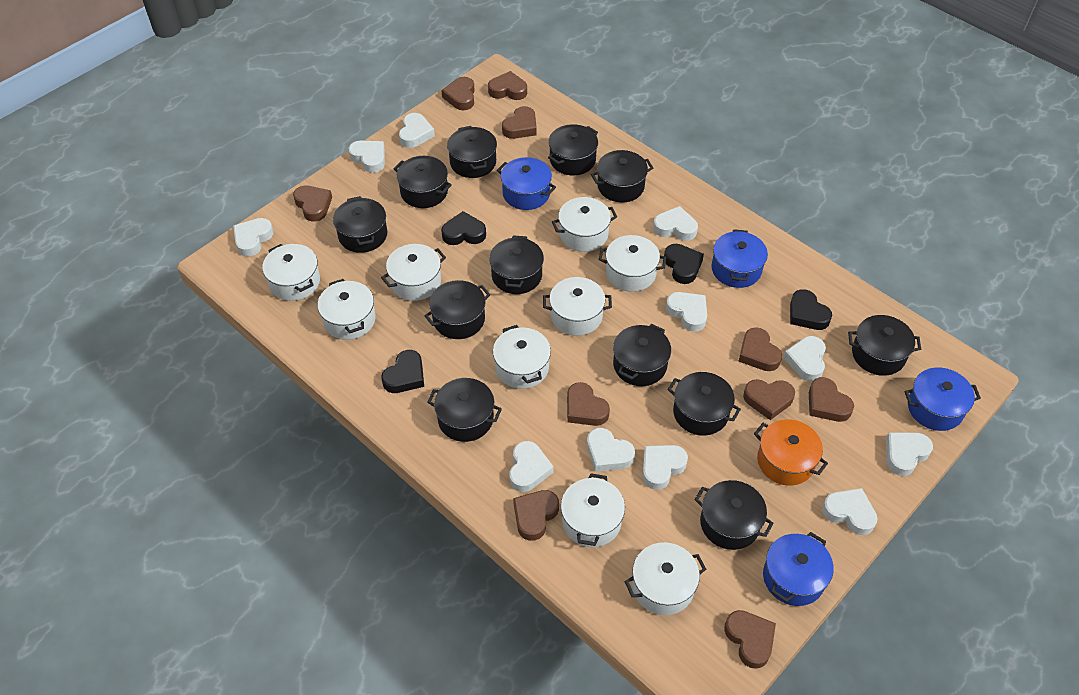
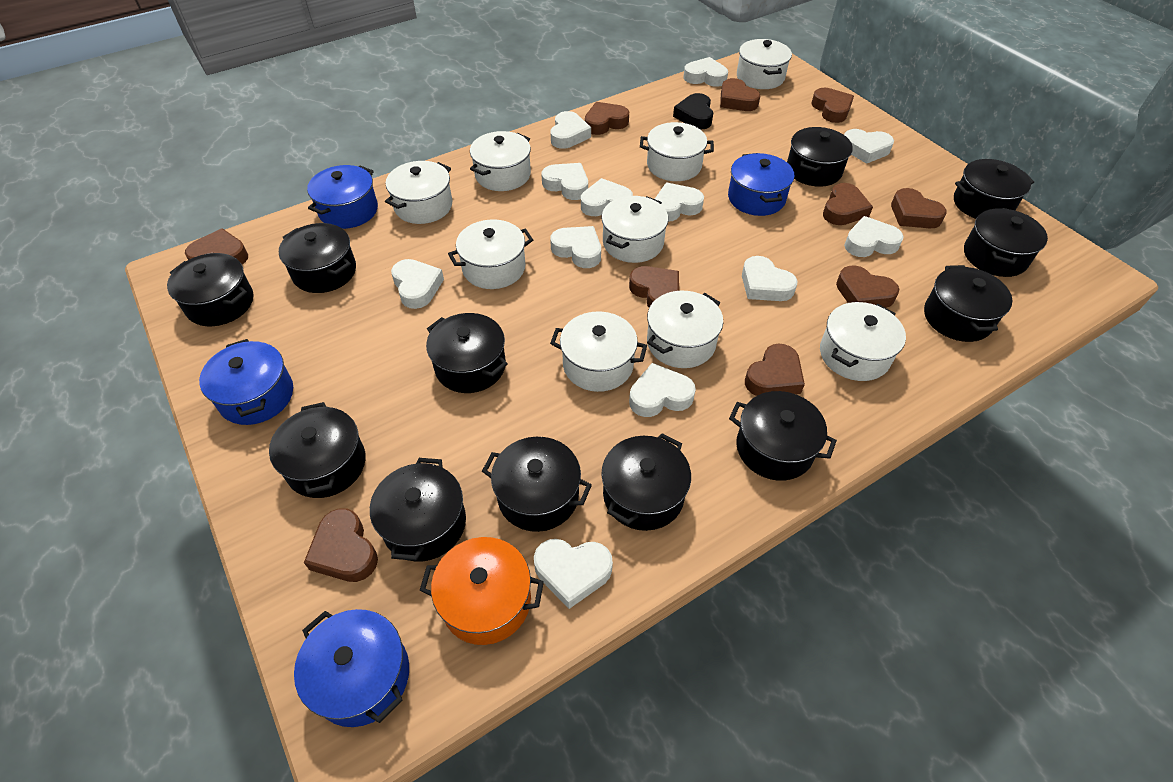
black heart: [381,350,424,393] [441,211,486,245] [664,244,704,284] [790,289,832,330] = 4 -> [673,93,713,129] = 1
white heart: [233,218,273,256] [349,141,385,173] [399,113,435,148] [509,441,554,492] [587,428,635,472] [642,445,688,490] [653,206,698,241] [666,292,707,332] [783,336,826,381] [822,488,878,535] [886,432,933,476] = 11 -> [391,259,444,309] [534,539,613,609] [541,163,588,200] [550,111,591,149] [550,226,601,268] [581,178,633,216] [629,363,696,417] [655,183,704,222] [683,57,728,87] [742,256,797,301] [844,129,894,164] [844,216,904,257] = 12

